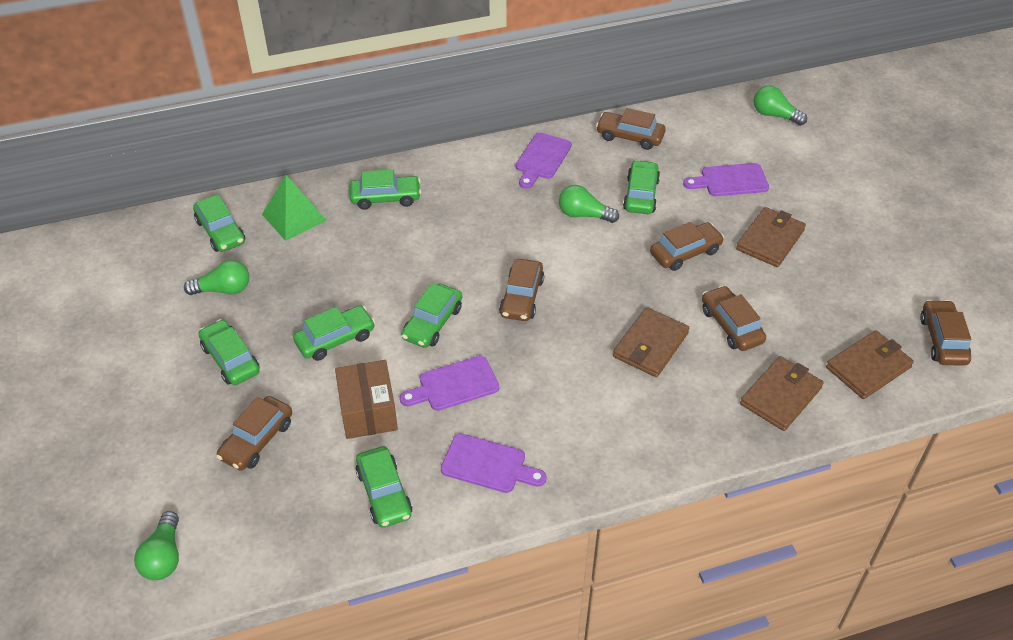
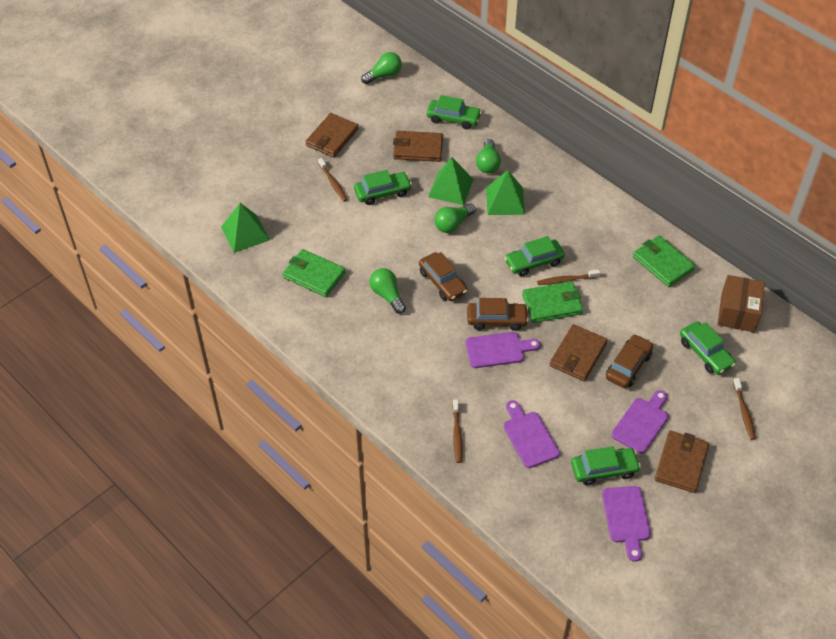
brown car: [216,396,292,471] [499,259,544,321] [596,108,666,150] [650,222,724,271] [702,285,766,351] [920,300,971,366] = 6 -> [419,252,468,301] [467,298,529,331] [606,334,653,388] = 3
brown toothbrush: none = 0 -> [318,158,348,202] [452,400,463,463] [537,269,600,285] [733,378,756,440] = 4
green car: [193,194,245,252] [199,319,260,385] [293,306,375,361] [349,169,421,210] [356,446,412,528] [401,283,462,348] [623,160,660,214] = 7 -> [354,170,412,205] [427,95,482,129] [504,236,565,276] [571,446,641,485] [680,322,736,375] = 5
green pyramid: [262,175,327,241] = 1 -> [221,203,270,253] [428,157,474,205] [486,170,525,215] = 3
green wallet: none = 0 -> [283,249,345,297] [522,281,583,323] [633,236,695,287] = 3

